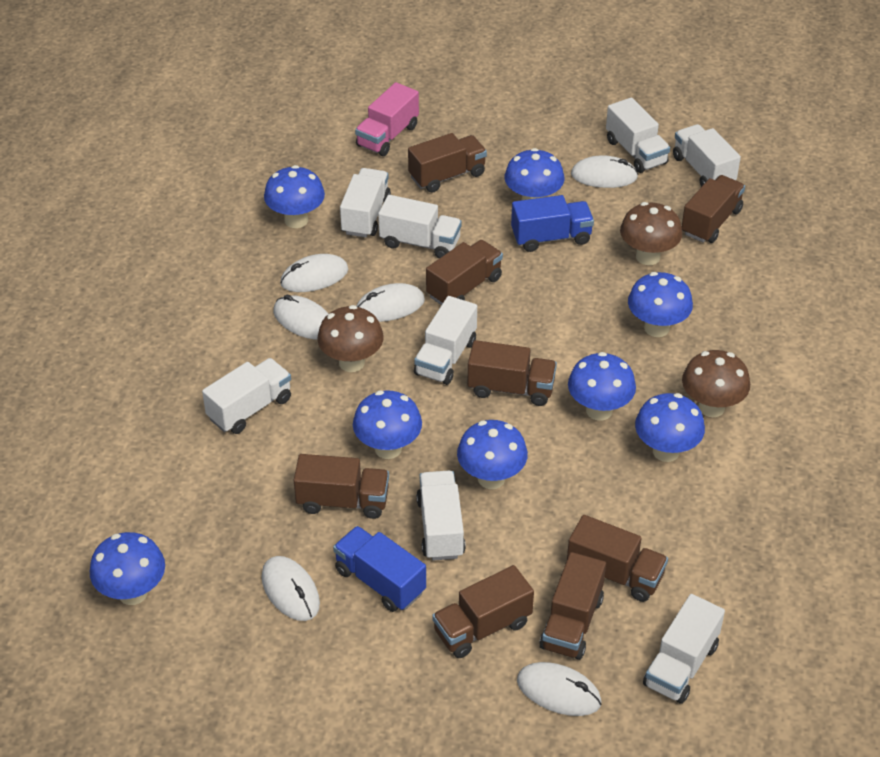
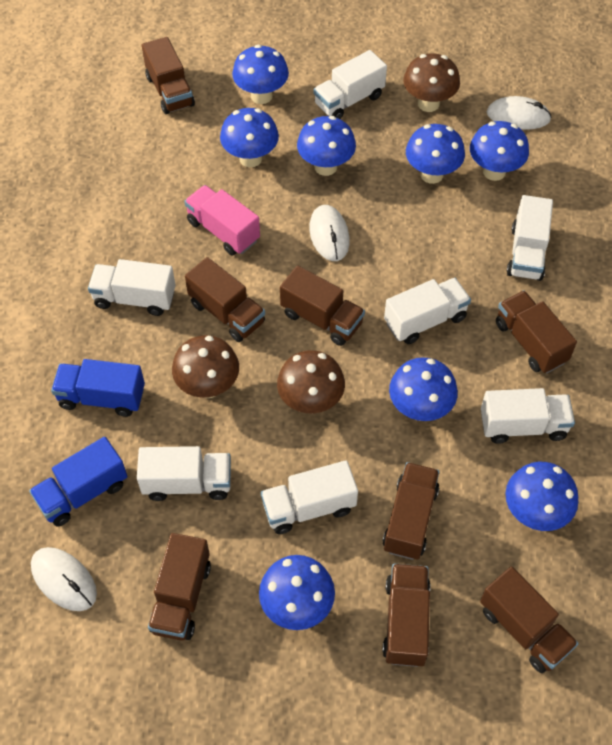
white mouse: [261,556,320,621] [273,295,328,340] [280,254,348,292] [356,283,425,322] [517,662,601,716] [571,156,638,188] = 6 -> [31,547,97,611] [309,205,350,261] [487,96,552,130] = 3
white truck: [202,358,291,434] [340,168,391,238] [378,195,462,258] [414,296,477,385] [416,471,466,560] [606,98,670,173] [643,594,725,704] [673,124,741,187] = 8 -> [88,259,176,316] [137,446,231,501] [261,460,358,534] [314,50,387,119] [384,278,471,344] [481,388,575,444] [507,195,553,281] = 7

